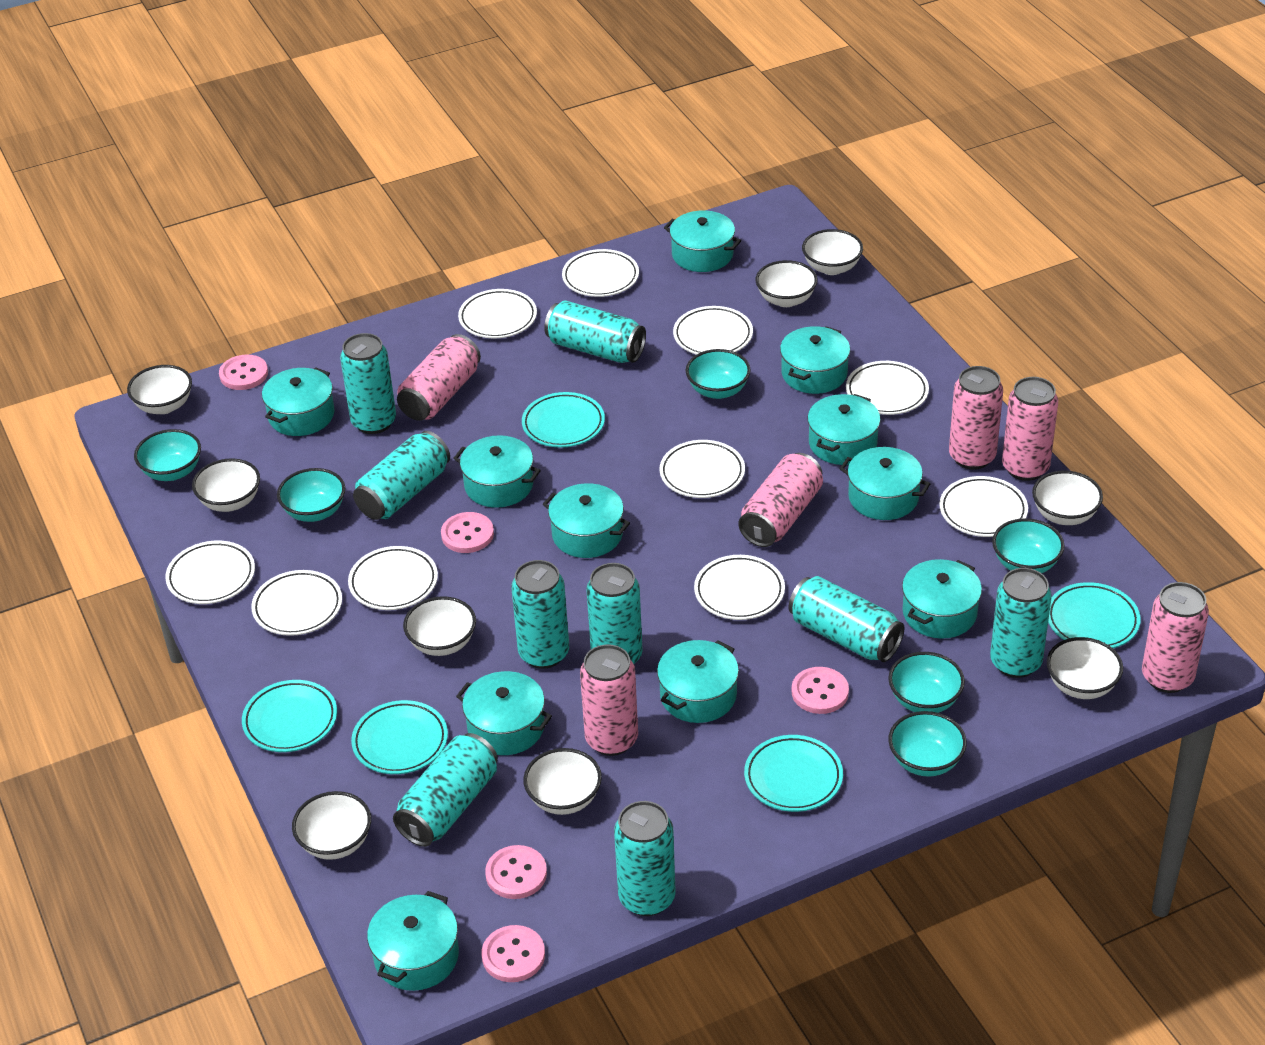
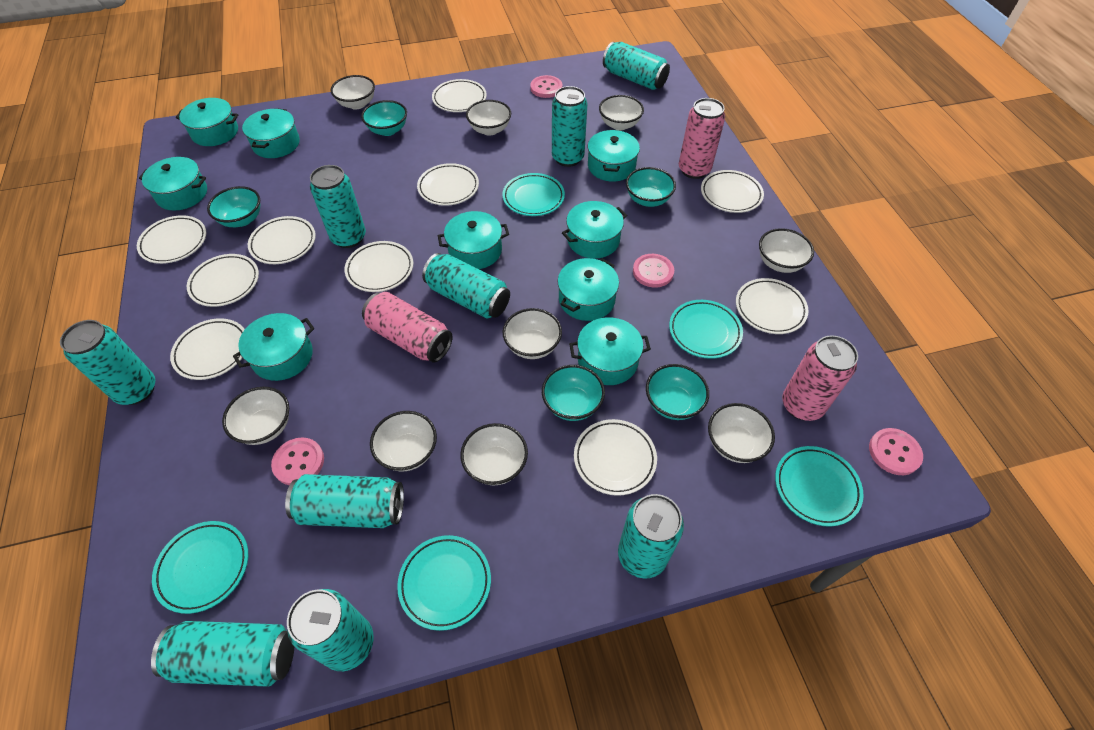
pink button: [219,354,268,390] [441,512,494,553] [482,925,545,982] [485,845,547,899] [792,667,849,714] = 5 -> [271,438,324,485] [530,75,562,98] [633,254,674,288] [869,428,923,475] = 4
pink can: [397,334,481,421] [580,644,638,756] [738,453,823,547] [949,366,1003,470] [1002,377,1058,481] [1142,582,1209,693] = 6 -> [362,292,453,362] [679,98,725,179] [782,335,858,421] = 3
turquoise bowl: [134,429,201,481] [277,468,345,522] [685,349,751,399] [888,652,965,713] [888,711,967,777] [992,518,1064,573] = 6 -> [207,186,260,227] [361,100,407,136] [542,365,605,421] [626,167,676,207] [646,364,709,420] = 5
turquoise pot: [262,367,335,436] [367,891,459,991] [453,435,541,508] [456,671,552,755] [543,483,630,558] [657,640,739,723] [664,210,741,272] [780,326,850,394] [808,394,881,465] [840,447,930,520] [902,559,982,639] = 11 -> [139,157,207,211] [176,98,238,146] [233,313,314,381] [242,108,300,158] [438,211,509,269] [558,258,619,321] [562,201,627,259] [569,317,651,385] [588,130,640,182] = 9

